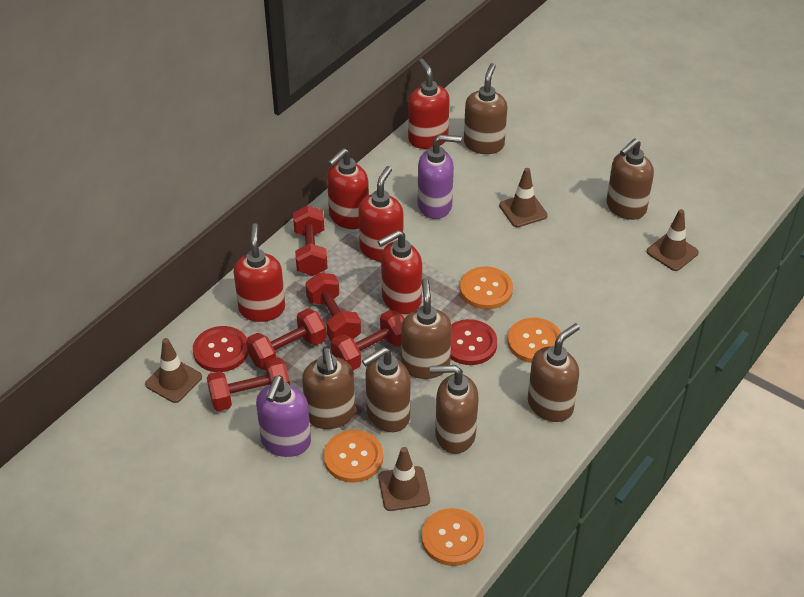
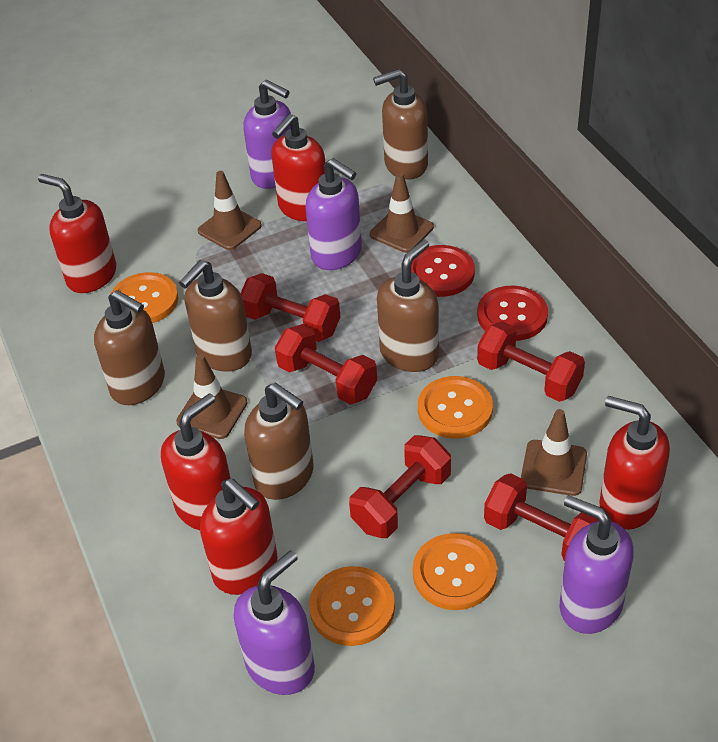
brown soap dispenser: [302,348,355,429] [362,347,410,432] [402,278,452,379] [430,365,479,454] [464,63,507,154] [528,323,580,422] [606,138,654,220] = 7 -> [94,290,165,405] [179,260,252,372] [244,383,313,500] [373,69,428,180] [377,239,439,372] = 5
purple soap dispenser: [256,375,311,457] [418,134,461,219] = 2 -> [234,550,315,695] [243,80,291,189] [305,158,362,270] [560,495,633,634] = 4

